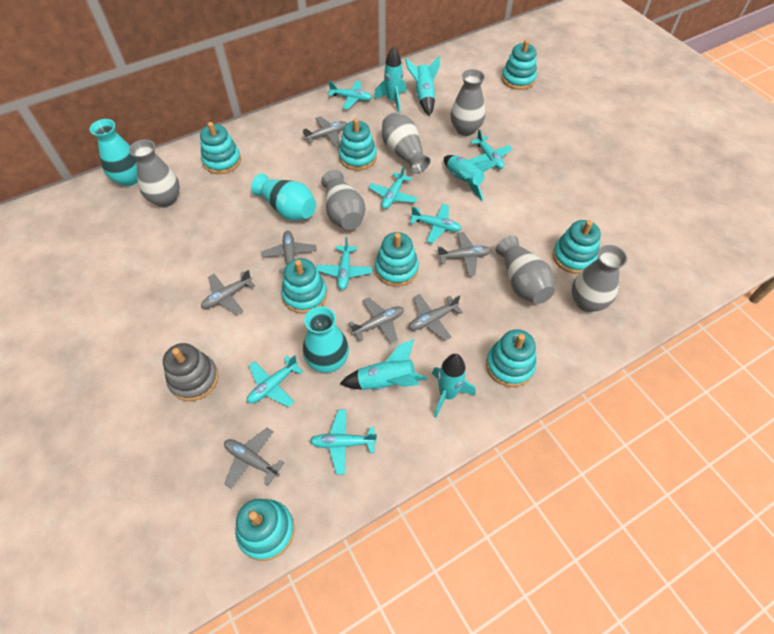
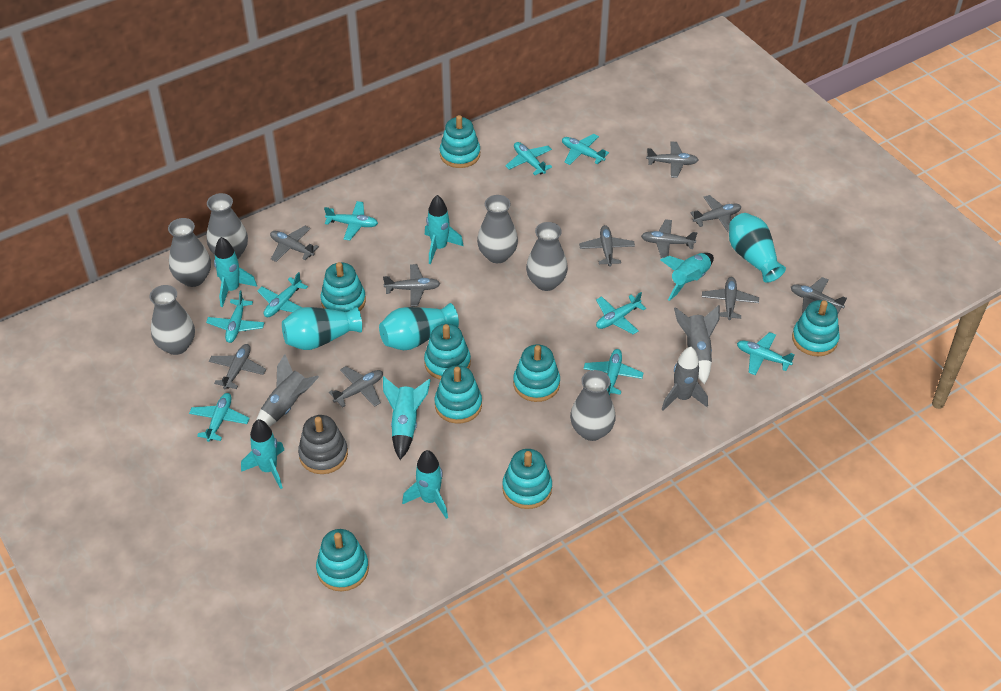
grey plane: [201,270,255,315] [224,428,285,489] [261,231,317,273] [302,116,347,147] [348,298,404,345] [409,294,463,341] [437,232,491,276] = 7 -> [209,344,266,389] [270,226,319,262] [329,366,383,408] [383,264,440,307] [579,225,635,267] [641,219,697,259] [646,142,698,178] [690,195,741,233] [702,277,759,320] [791,277,847,314] = 10
grey rocket: none = 0 -> [256,354,319,427] [662,347,708,411] [674,305,720,384] = 3
turquoise plane: [247,355,303,407] [310,410,377,475] [316,237,373,290] [328,81,372,109] [369,166,418,209] [410,203,462,243] [469,129,513,169] = 7 -> [189,393,250,442] [206,291,264,343] [257,272,308,317] [324,201,378,240] [505,142,552,175] [562,134,609,165] [584,349,643,395] [596,292,646,334] [737,332,795,375] = 9
turquoise rocket: [340,339,428,390] [374,46,406,113] [405,56,440,116] [432,354,476,417] [444,155,499,201] = 5 -> [214,237,257,307] [241,419,284,489] [383,376,431,460] [402,450,448,519] [425,195,464,264] [660,253,714,301] = 6

